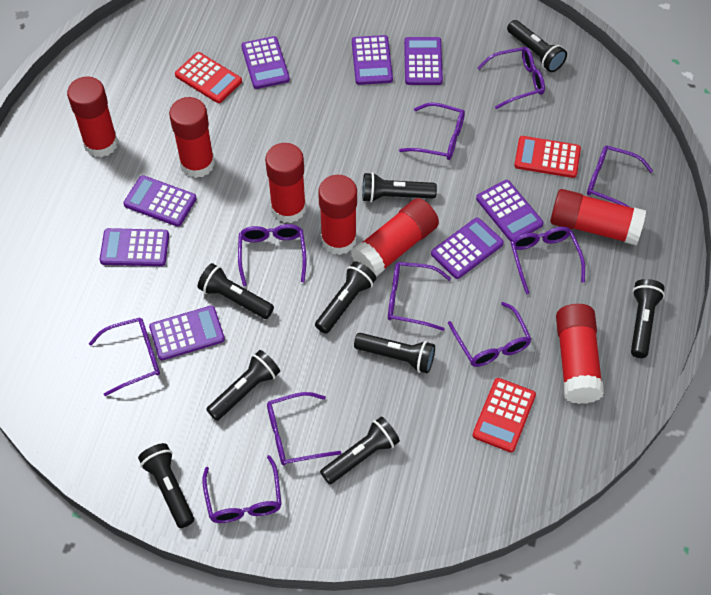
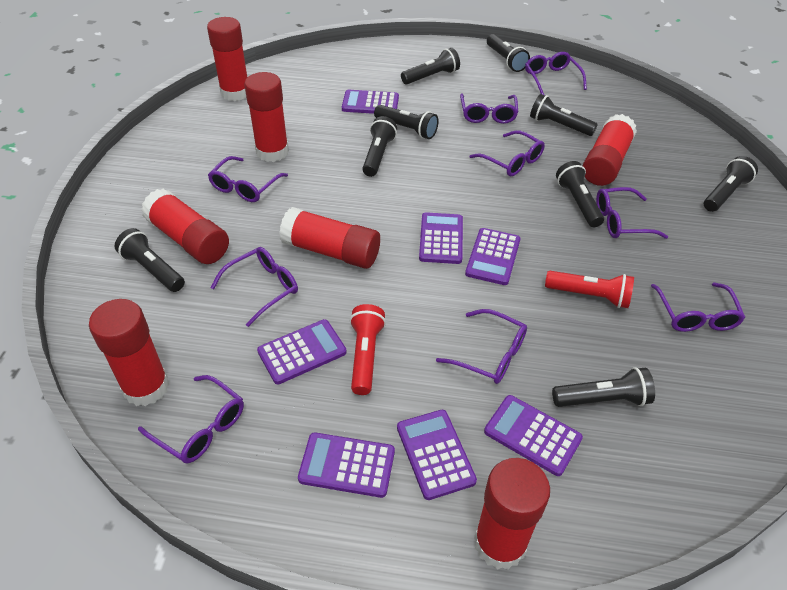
purple calculator: [100,228,169,266] [123,175,197,227] [149,305,225,361] [241,36,290,89] [352,35,393,85] [404,37,443,85] [431,218,504,279] [476,180,544,242] = 8 -> [257,319,346,384] [298,432,395,498] [342,90,399,114] [397,410,477,500] [419,212,463,264] [465,228,521,285] [484,395,583,476] = 7
purple glasses: [89,317,160,396] [202,455,282,523] [238,224,306,286] [267,392,341,465] [388,262,451,331] [399,102,465,160] [448,302,531,367] [477,47,545,109] [511,227,585,294] [587,145,653,207] = 10 -> [138,375,244,463] [208,156,288,202] [210,247,298,327] [436,309,527,384] [460,94,518,124] [470,130,545,176] [525,52,587,95] [596,187,668,239] [651,282,745,332] = 9
red calculator: [175,52,242,103] [472,378,536,452] [514,136,581,178] = 3 -> none = 0
red flashlight: none = 0 -> [350,304,386,395] [545,271,634,308] = 2

